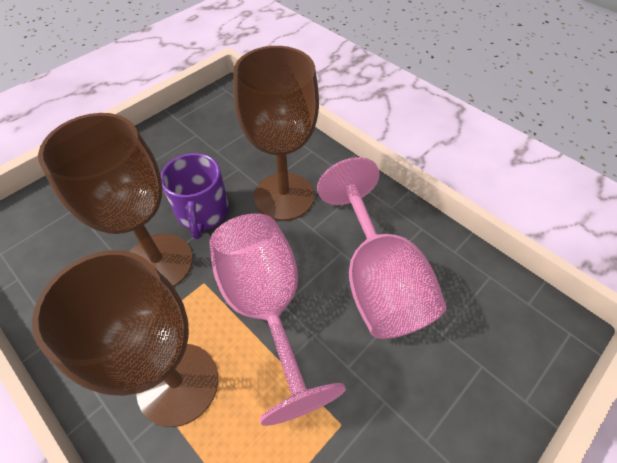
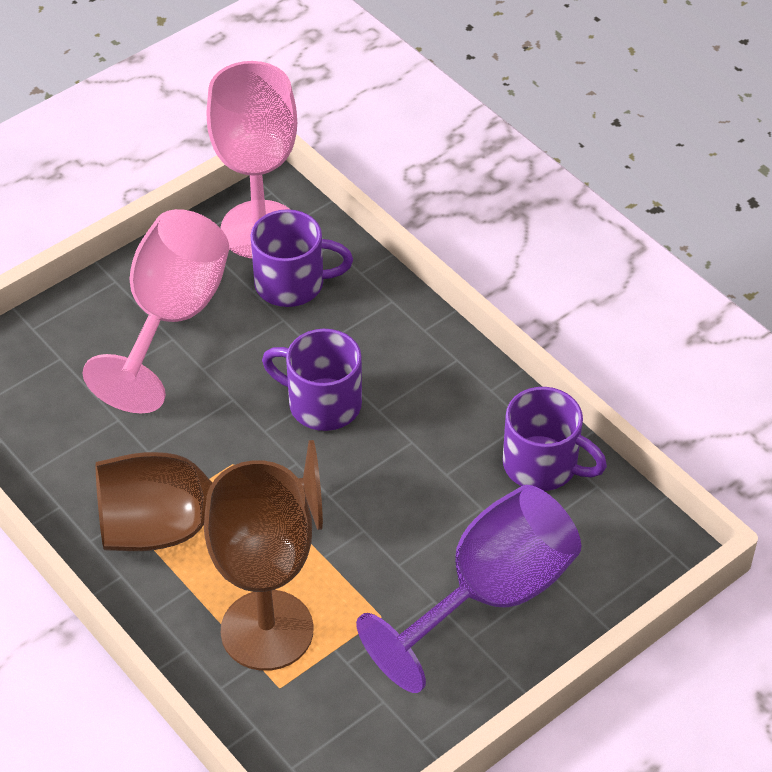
brown goblet: [32,250,218,427] [38,113,193,287] [233,46,319,221] = 3 -> [96,440,323,551] [204,460,313,671] = 2
purple goblet: none = 0 -> [356,485,581,693] = 1
purple mug: [161,153,229,239] = 1 -> [250,209,353,307] [262,329,362,431] [503,387,607,491] = 3

